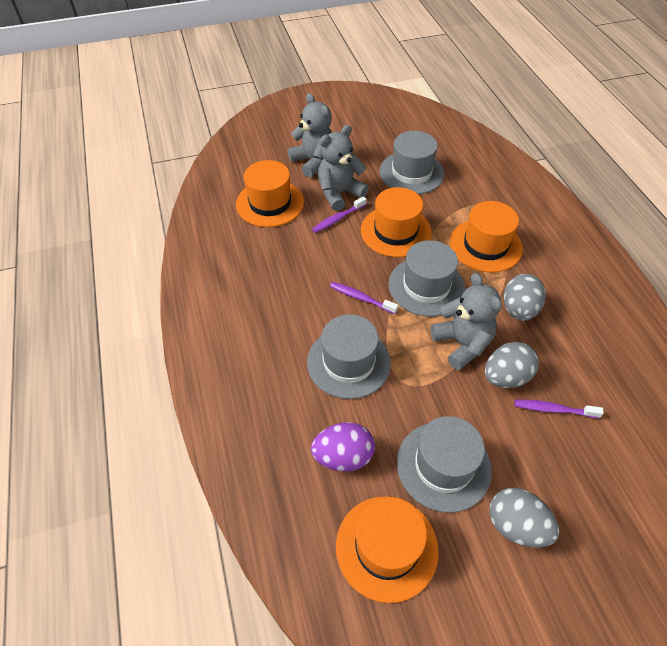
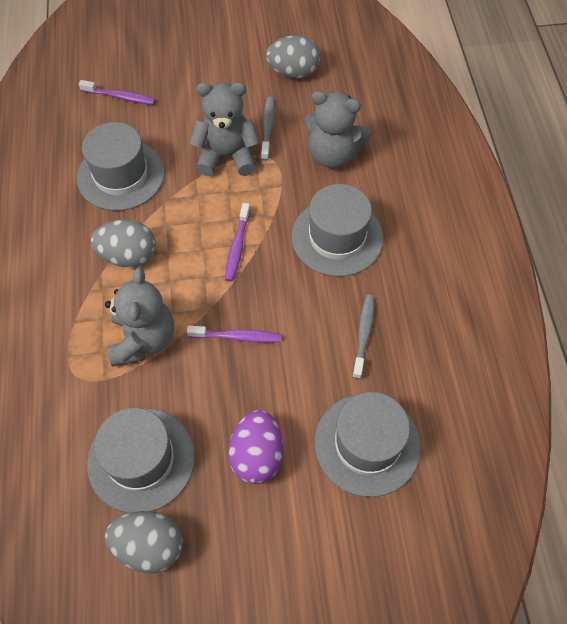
grey toothbrush: none = 0 -> [261,97,275,161] [352,295,374,379] = 2
orange hat: [236,160,304,227] [336,496,439,603] [361,187,432,257] [450,201,523,273] = 4 -> none = 0

